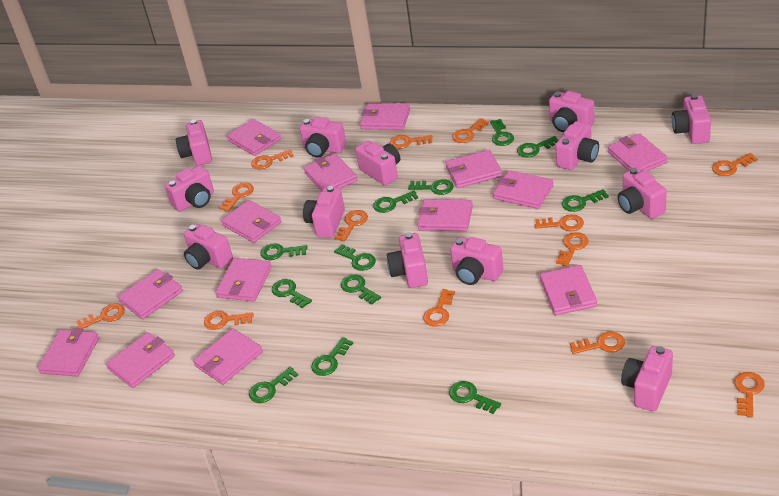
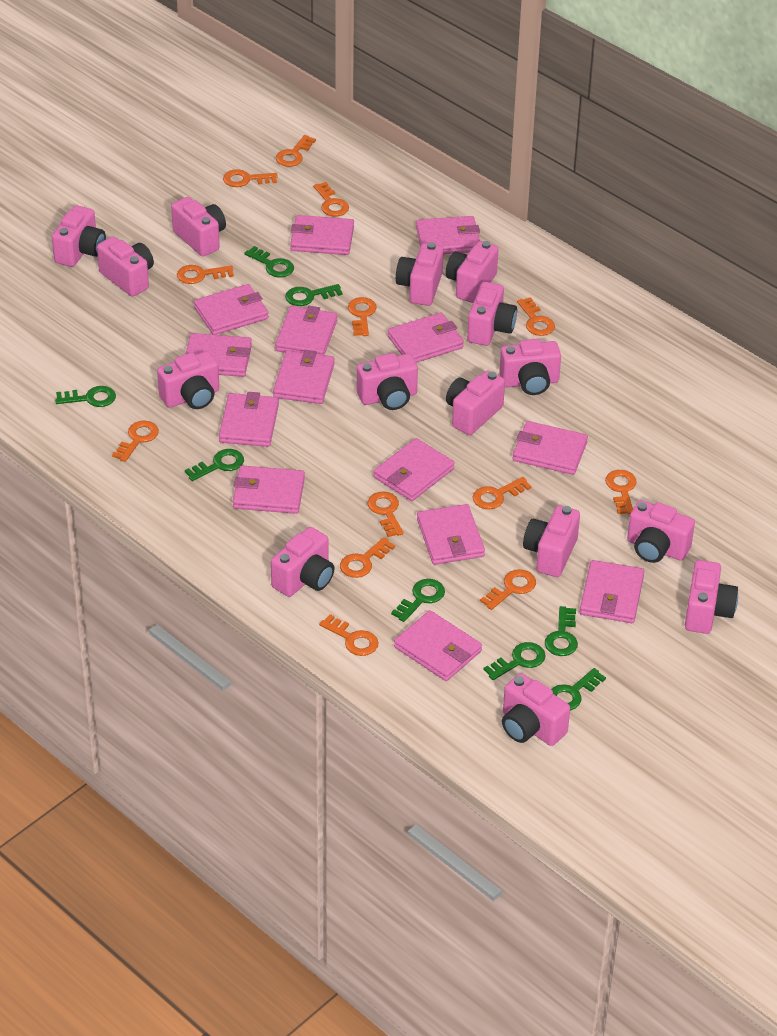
green key: [249,367,298,403] [260,243,307,260] [272,279,312,308] [311,337,353,376] [334,244,376,271] [341,274,381,305] [373,191,418,213] [408,179,454,195] [449,381,501,414] [490,119,514,146] [517,136,559,157] [562,189,609,212] = 12 -> [55,386,116,407] [185,449,244,481] [244,246,294,278] [285,284,342,306] [391,579,445,622] [483,642,546,680] [545,606,578,656] [551,668,606,711] = 8
pink camera: [165,165,214,212] [176,120,212,166] [184,224,233,270] [300,117,346,158] [303,186,345,238] [355,141,400,186] [387,232,428,288] [450,237,503,285] [549,91,595,132] [556,121,599,170] [618,167,667,219] [621,346,673,412] [672,94,711,144] = 13 -> [52,205,106,267] [97,237,154,297] [157,351,219,409] [171,197,226,256] [271,527,335,597] [357,353,418,410] [396,242,444,306] [446,241,499,303] [446,370,505,435] [467,282,517,346] [499,339,561,395] [502,673,570,746] [523,505,580,577] [627,500,695,563] [685,560,738,634] = 15

